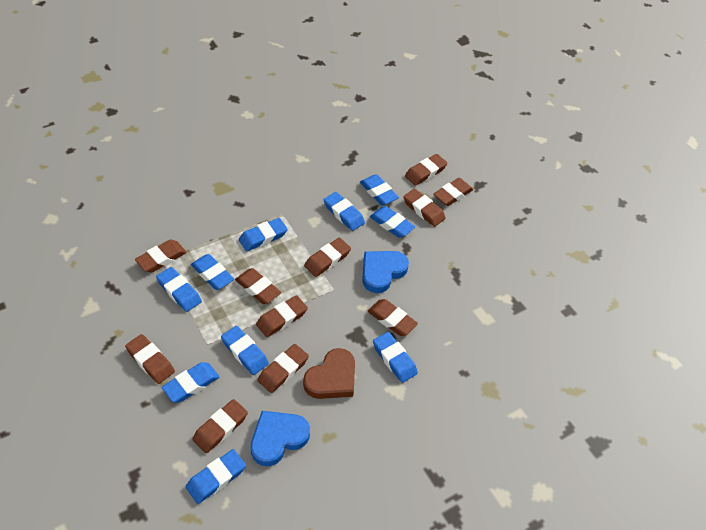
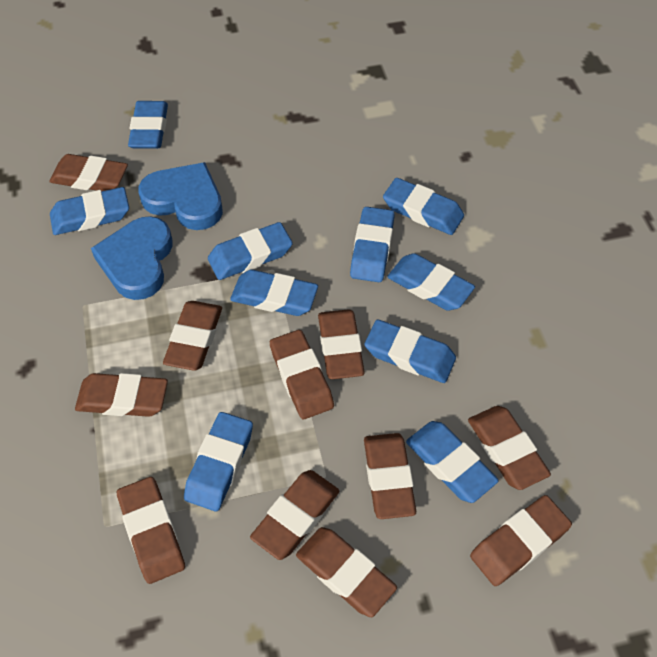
brown heart: [303,348,355,399] = 1 -> none = 0

